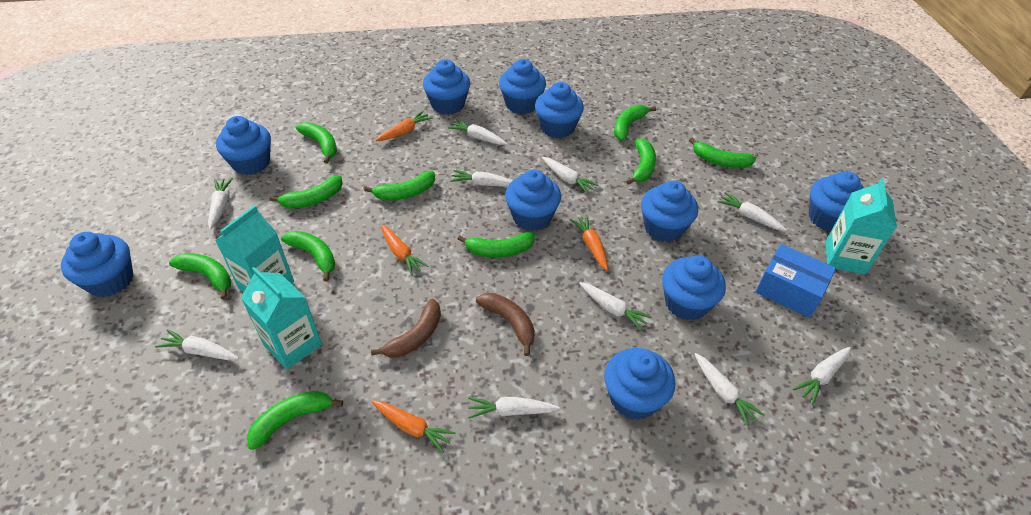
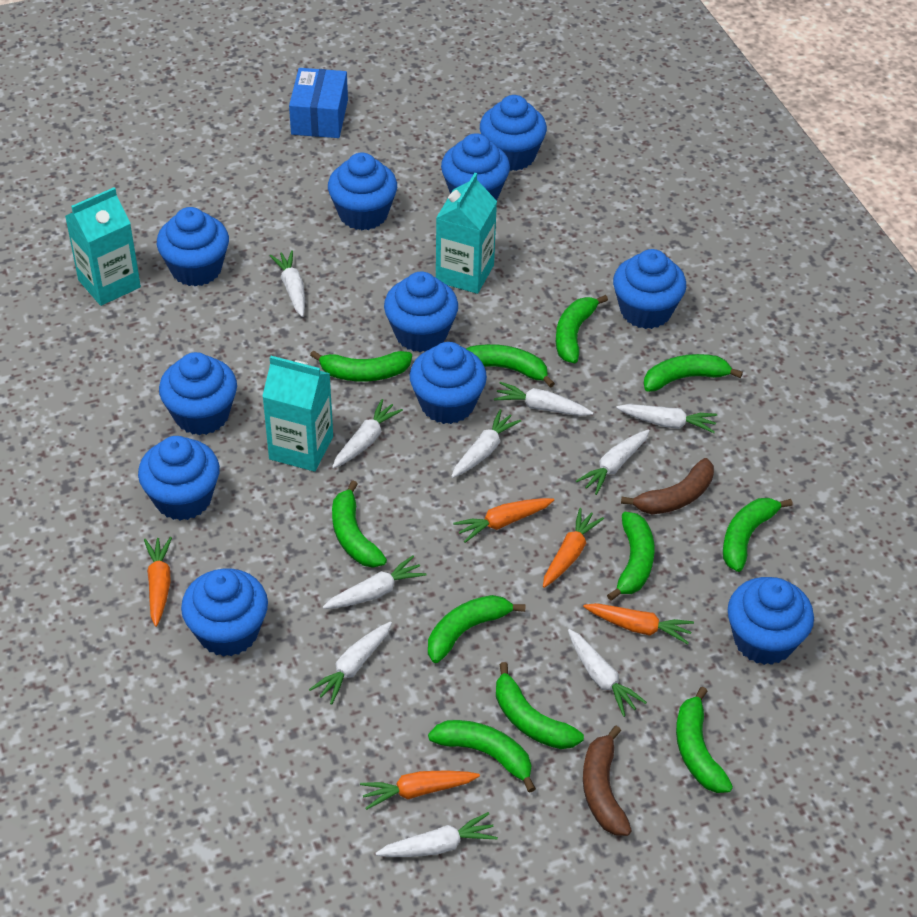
blue cupcake: [61,232,133,297] [216,116,271,175] [423,59,470,115] [499,59,546,114] [505,169,561,231] [535,82,584,138] [604,348,676,420] [641,181,698,242] [662,255,726,321] [809,171,864,231] = 10 -> [138,436,220,521] [157,207,229,286] [159,352,237,435] [181,568,268,657] [328,153,397,230] [384,271,458,352] [410,342,487,424] [441,133,510,200] [480,95,547,171] [613,249,686,329] [728,577,814,665] = 11
green banana: [169,253,231,300] [247,391,343,450] [270,175,343,209] [281,231,335,282] [296,122,337,164] [364,171,435,200] [458,232,535,257] [614,105,656,141] [626,139,656,185] [689,138,756,168] = 10 -> [310,350,412,381] [332,480,387,568] [428,595,526,663] [428,720,536,793] [466,344,555,388] [496,662,584,749] [556,295,608,363] [607,512,655,601] [644,354,743,392] [676,687,733,793] [723,498,793,572] = 11
orange carrot: [372,400,456,453] [376,111,433,141] [381,225,428,276] [570,215,608,270] = 4 -> [144,537,172,627] [360,770,480,810] [453,498,554,543] [543,508,604,588] [583,603,694,644] = 5

